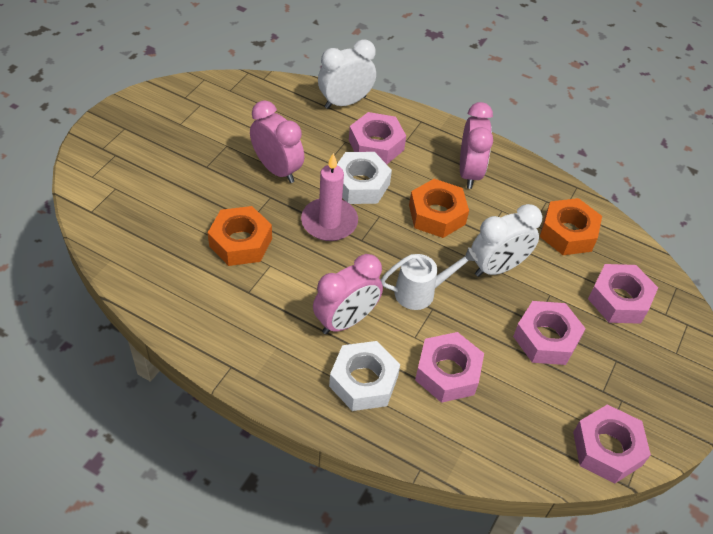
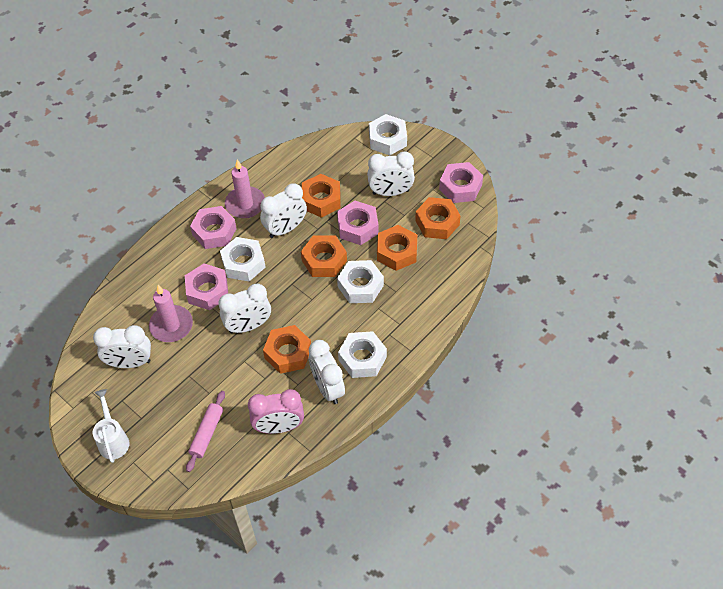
orange nut: [208,206,272,266] [409,179,469,238] [540,198,602,255] = 3 -> [263,325,311,374] [301,235,347,277] [302,174,340,218] [377,225,417,271] [415,197,461,239] = 5
pink candle: [301,153,358,241] = 1 -> [149,285,193,342] [225,160,265,218] = 2
pink clock: [250,100,304,183] [313,254,383,334] [460,102,493,189] = 3 -> [248,389,304,434] = 1
pink nut: [349,112,406,164] [415,332,484,403] [513,301,586,365] [573,404,651,483] [588,264,658,324] = 5 -> [185,263,228,310] [190,206,237,249] [337,201,379,245] [439,162,483,203] = 4
pink rolling pin: none = 0 -> [186,391,225,472] = 1
white clock: [318,39,376,109] [471,204,542,277] = 2 -> [93,325,151,368] [218,283,271,333] [260,183,307,238] [309,340,345,404] [367,152,415,196] = 5
white nut: [329,341,400,411] [337,152,392,204] = 2 -> [220,237,266,281] [337,260,384,303] [338,331,387,378] [369,114,407,155] = 4

